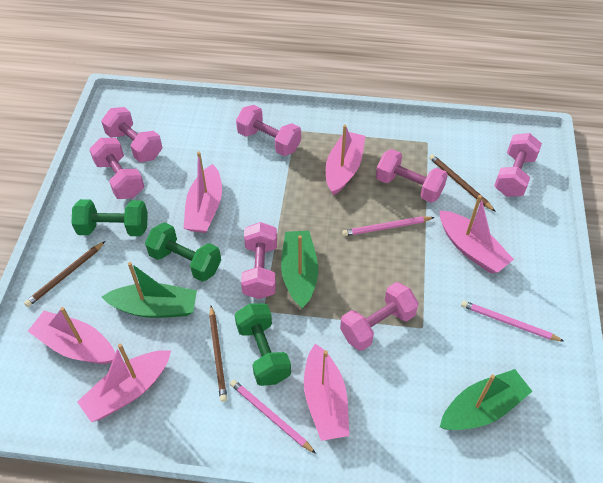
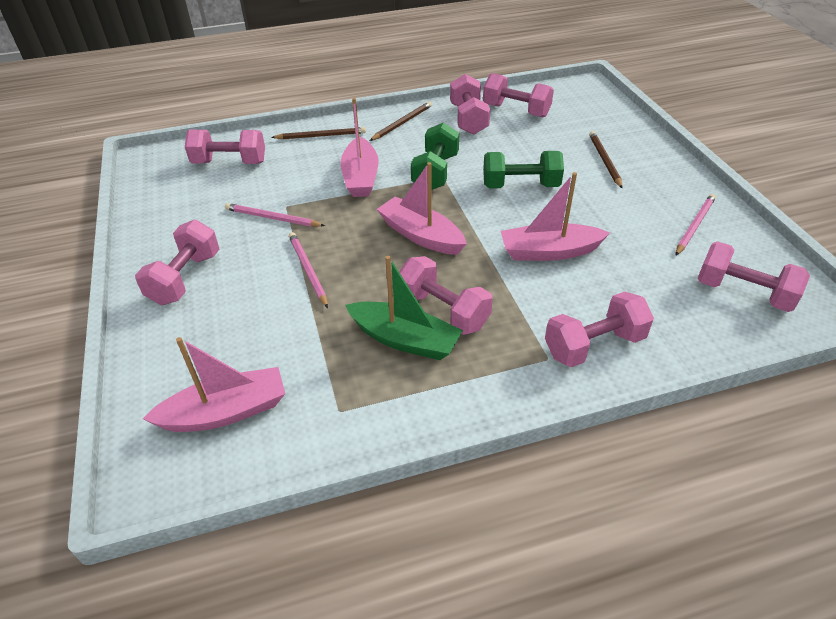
green boat: [102,262,197,318] [281,231,318,308] [440,369,533,430] = 3 -> [345,256,463,360] = 1
green dumbbell: [71,199,148,236] [145,222,221,282] [235,303,291,386] = 3 -> [411,122,459,190] [483,151,564,188] = 2
pink boat: [28,307,115,364] [77,344,171,422] [184,151,222,233] [304,344,349,441] [326,125,365,195] [439,195,514,273] = 6 -> [143,337,285,432] [341,98,379,197] [377,162,467,255] [501,172,610,261] = 4

